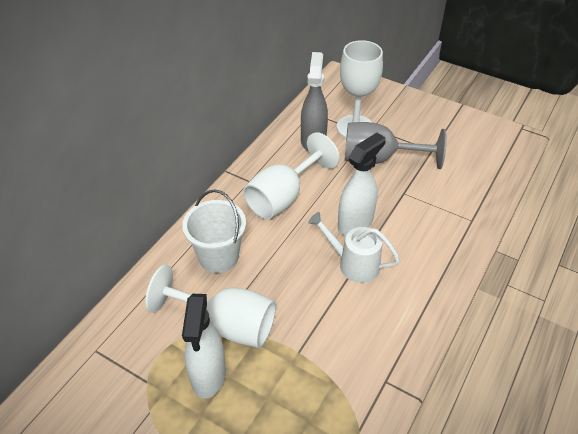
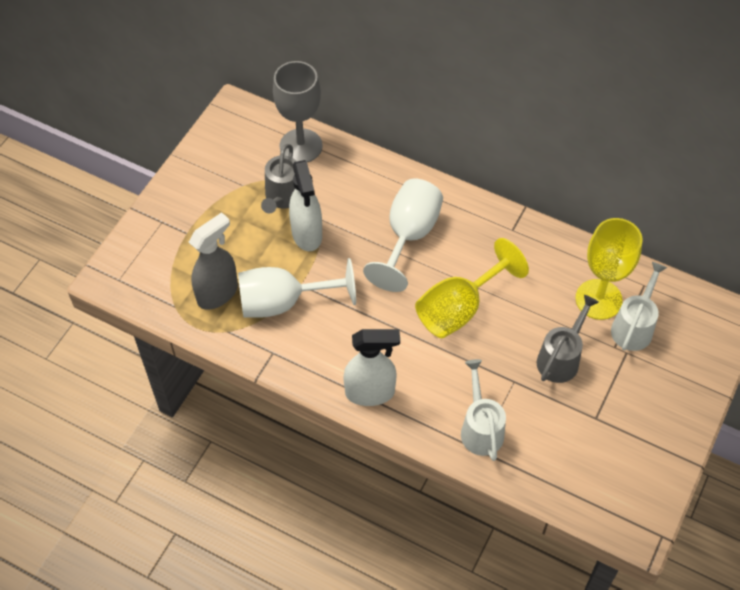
grey watering can: none = 0 -> [261,144,297,213] [537,295,599,383] = 2
white bucket: [182,189,246,273] = 1 -> none = 0
white goblet: [145,265,276,348] [243,132,339,219] [337,40,383,138] = 3 -> [238,258,356,318] [363,179,443,292] = 2
white watering can: [308,212,400,283] = 1 -> [461,359,506,461] [611,262,667,351] = 2
yellow goblet: none = 0 -> [415,238,529,338] [575,218,643,320] = 2

